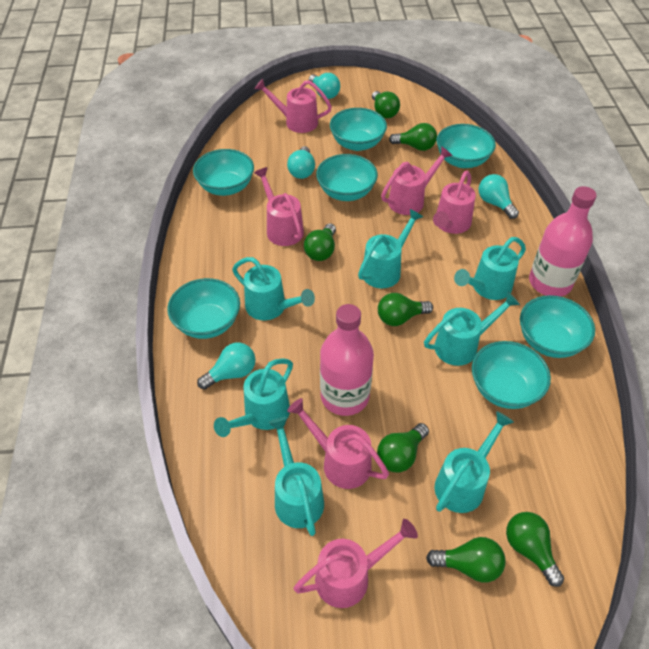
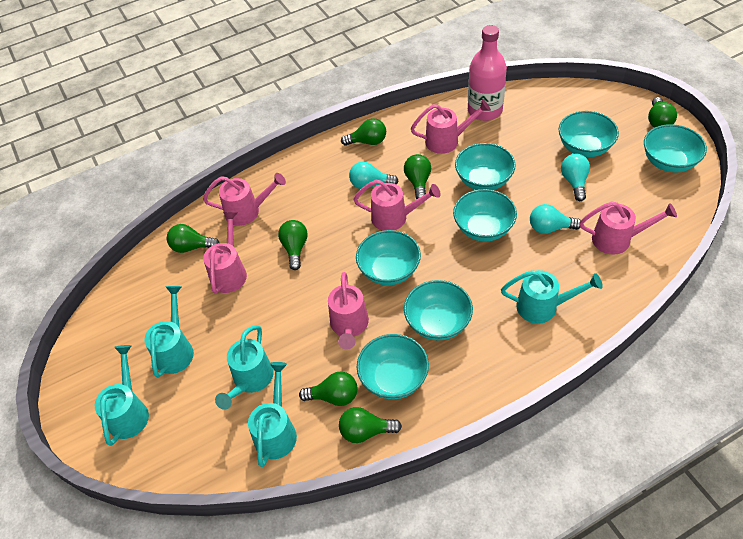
pink bottle: [320,304,374,416] [529,186,597,297] = 2 -> [468,25,507,121] = 1
turquoise light bulb: [197,343,255,390] [287,146,315,179] [309,73,340,99] [479,174,519,219] = 4 -> [349,162,399,189] [530,204,581,234] [561,154,590,201] = 3
turquoise watering can: [214,358,293,437] [232,257,315,320] [268,417,324,536] [358,209,423,288] [424,292,520,366] [435,411,514,513] [454,237,526,300] = 7 -> [95,345,149,446] [144,286,194,378] [215,325,273,410] [248,362,297,467] [501,270,603,324] = 5

